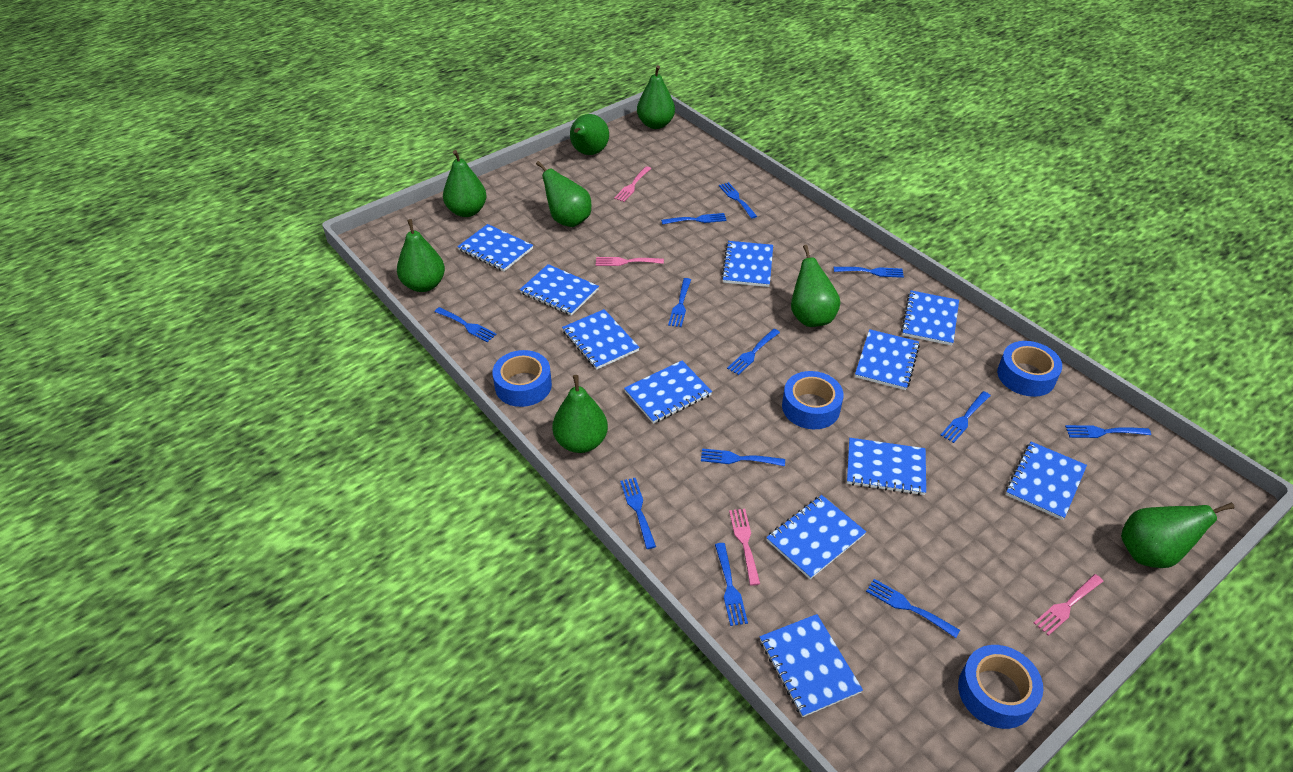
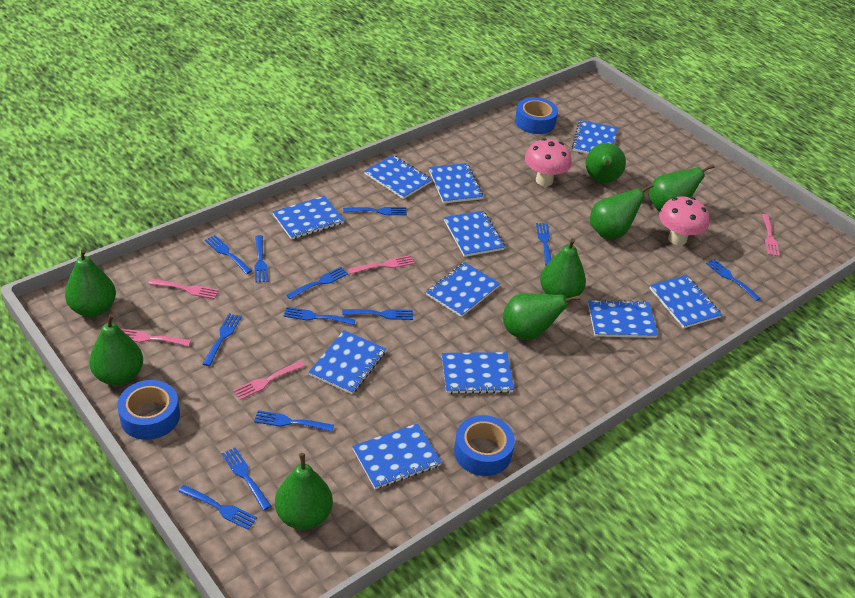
blue tape: [492,350,552,407] [782,371,843,429] [958,645,1043,729] [997,341,1062,397] = 4 -> [117,380,180,440] [454,415,515,476] [515,97,558,134] = 3
pink fork: [596,257,664,266] [614,166,651,202] [729,509,760,586] [1034,574,1103,636] = 4 -> [120,328,191,346] [148,279,219,299] [233,361,305,400] [348,255,414,274] [762,214,780,256] = 5
pink mushroom: none = 0 -> [525,138,572,186] [659,196,709,246] = 2

